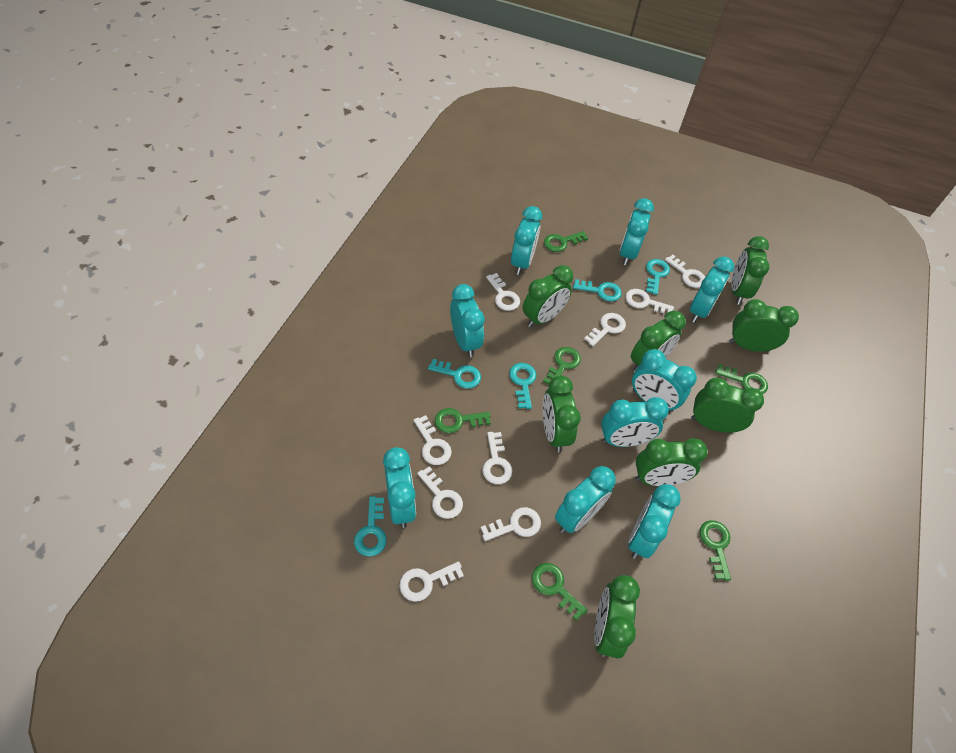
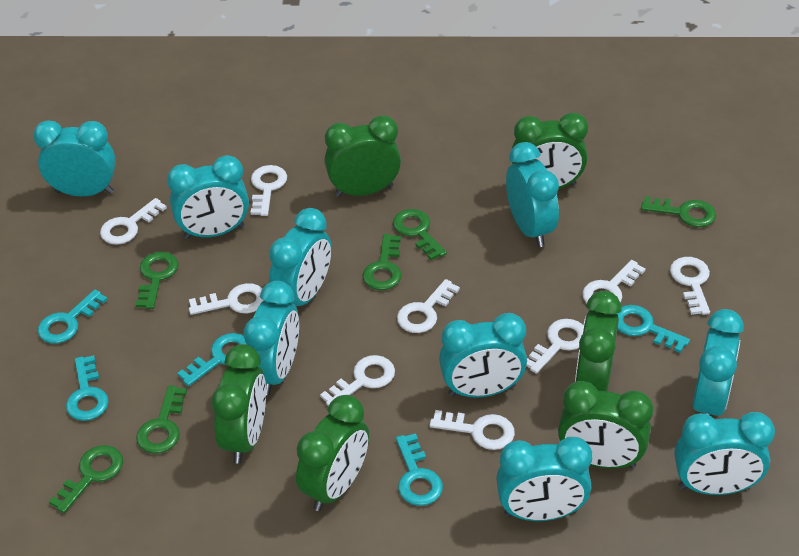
green clock: [523,265,573,327] [543,375,581,452] [594,575,640,658] [631,311,686,372] [635,438,708,486] [691,378,764,433] [729,299,799,352] [731,236,769,305] = 8 -> [211,344,266,464] [296,395,369,511] [325,115,401,197] [512,112,588,189] [558,381,653,469] [575,291,622,391] = 6

